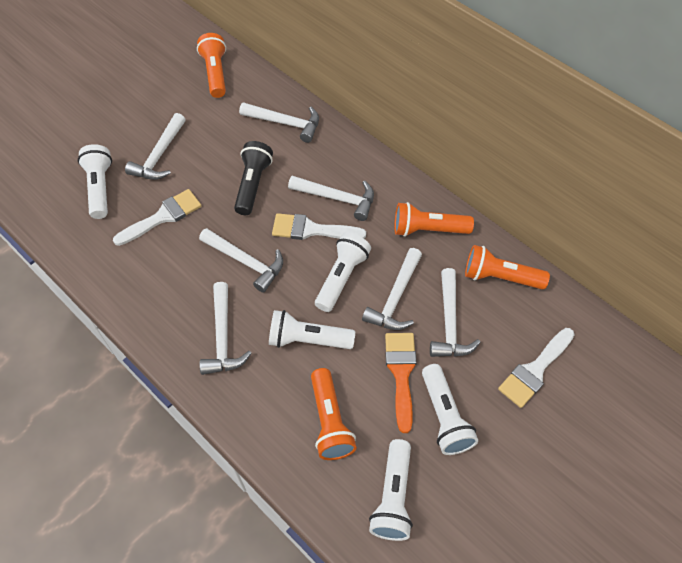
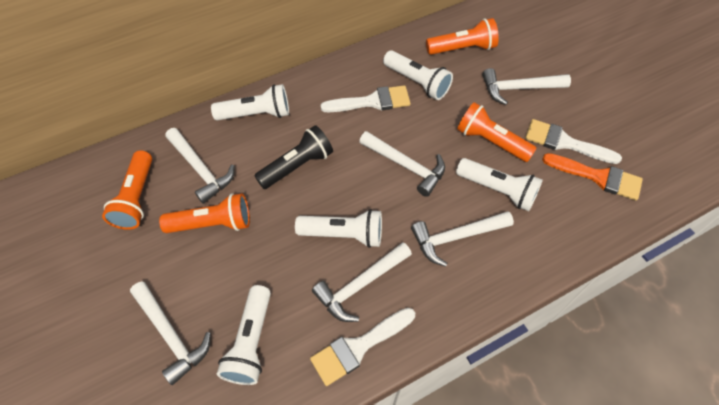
white hammer: [125,113,186,180] [199,228,283,293] [200,282,252,375] [239,102,319,143] [288,176,374,221] [362,248,422,330] [430,268,481,357] = 7 -> [130,281,211,385] [165,128,235,204] [312,243,412,322] [359,131,445,197] [411,211,514,267] [482,68,571,105] = 6

